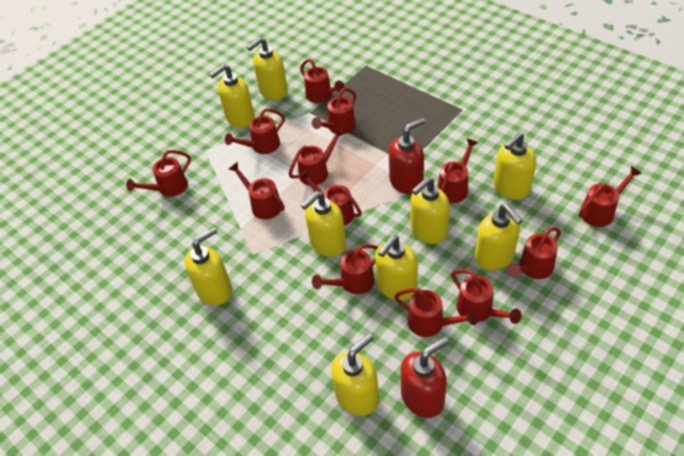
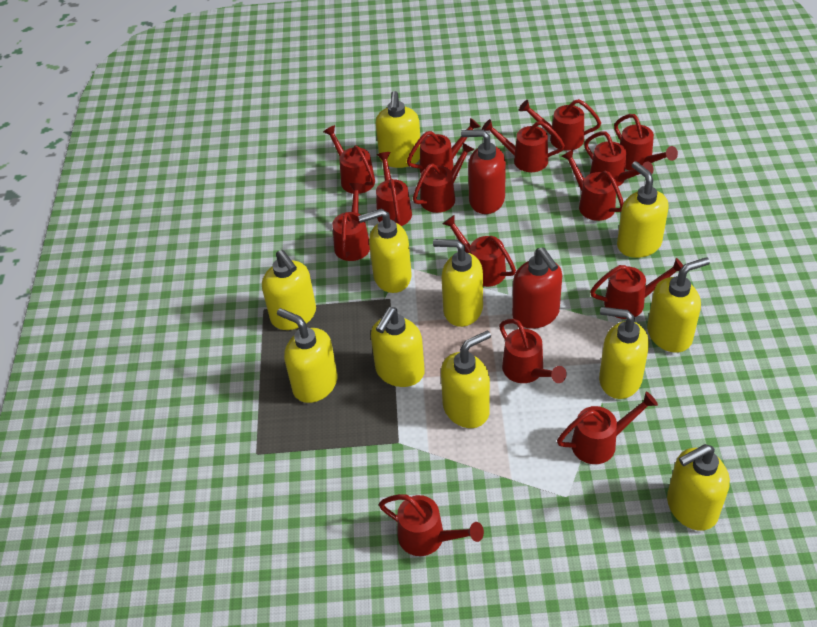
red watering can: [126,150,191,197] [225,108,285,154] [229,162,285,219] [289,127,345,185] [299,169,362,226] [300,59,344,103] [312,88,356,134] [312,244,378,294] [394,288,478,337] [438,138,478,203] [451,269,522,324] [506,227,561,279] [579,166,642,227] = 13 -> [323,125,375,194] [332,183,370,261] [376,152,412,226] [379,494,484,556] [407,118,481,173] [413,142,475,213] [443,215,516,287] [482,119,565,172] [499,319,567,383] [519,99,601,151] [557,391,658,464] [561,150,624,221] [584,131,654,186] [590,258,683,319] [614,114,678,170] = 15
yellow soap dispenser: [184,227,232,306] [209,64,255,128] [247,37,288,100] [301,191,346,257] [331,333,379,416] [375,236,418,301] [411,177,450,244] [475,204,523,271] [493,132,536,200] = 9 -> [262,250,316,330] [277,308,338,403] [358,209,412,293] [371,307,425,387] [376,91,420,168] [433,239,483,327] [441,330,491,428] [599,307,649,399] [617,161,669,258] [647,257,710,353] [667,444,730,531] = 11

